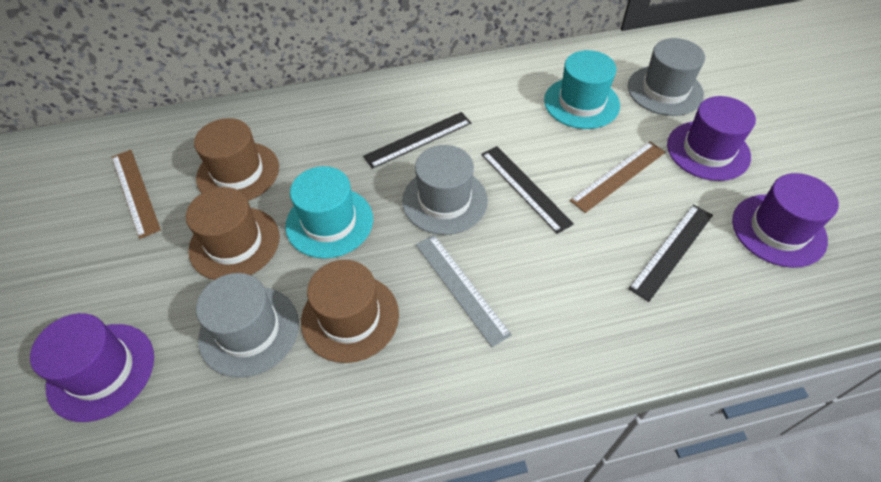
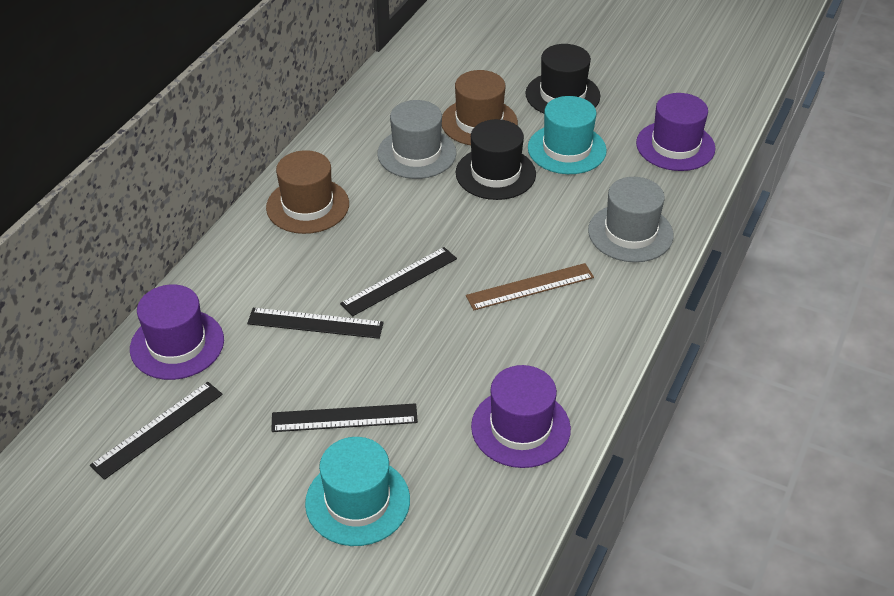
black hat: none = 0 -> [456,119,536,200] [525,44,600,113] = 2
black ruler: [363,112,472,169] [481,146,574,234] [628,204,713,302] = 3 -> [90,382,223,480] [247,308,384,339] [271,403,418,432] [340,247,457,316] = 4
brown hat: [186,187,280,280] [194,118,279,201] [301,260,399,363] = 3 -> [266,150,349,234] [442,70,518,145] = 2
brown ruler: [112,150,161,239] [570,142,665,213] = 2 -> [466,263,594,310] = 1
grey hat: [196,273,299,378] [402,145,488,235] [628,38,705,116] = 3 -> [377,100,456,179] [588,177,674,262] = 2
grey ruler: [416,235,512,347] = 1 -> none = 0

